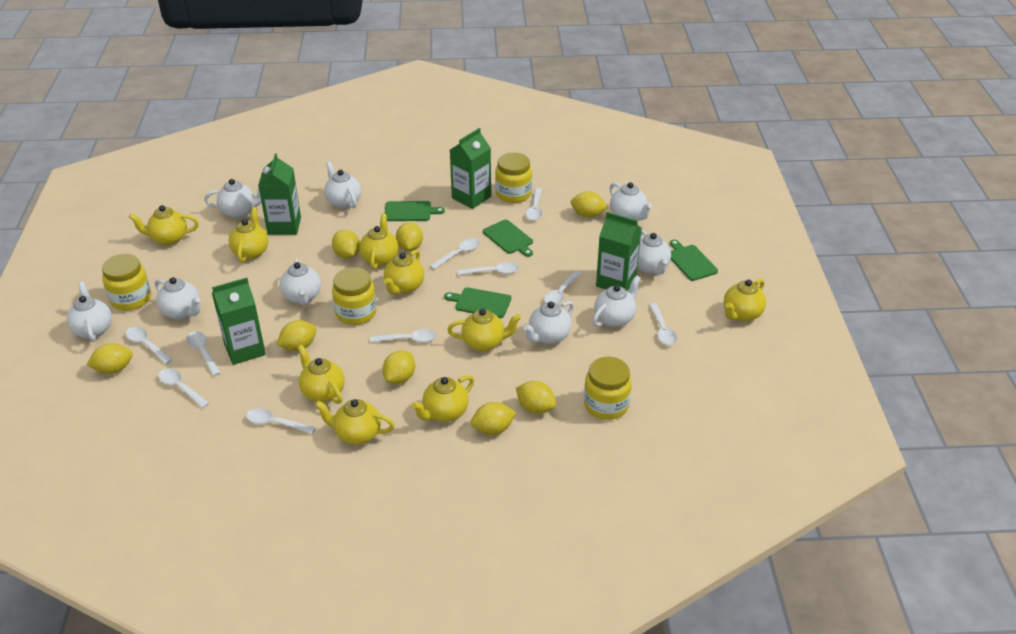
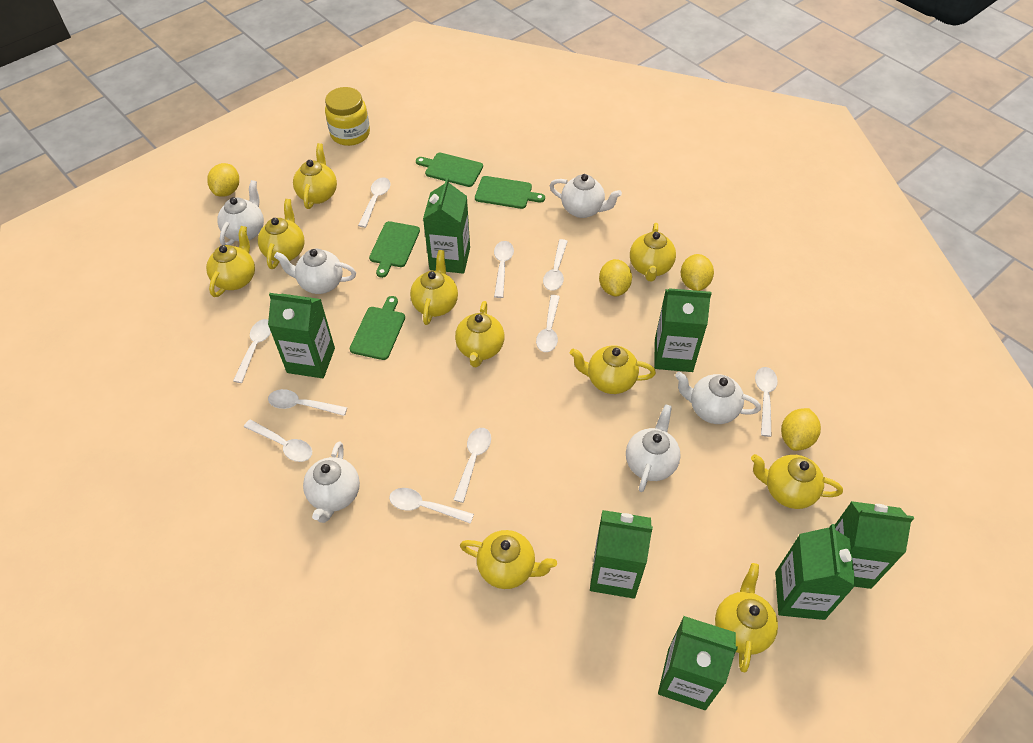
green carton: [212,278,266,365] [258,153,301,235] [450,128,491,209] [596,212,642,291] = 4 -> [268,293,335,378] [423,178,470,274] [590,510,653,599] [654,288,712,372] [658,616,738,710] [775,524,856,620] [835,501,914,589] = 7
white teapot: [67,282,112,342] [155,277,201,320] [204,179,262,218] [280,258,321,305] [324,161,361,209] [523,301,574,344] [593,275,641,327] [610,182,652,221] [637,230,671,275] = 9 -> [217,180,264,245] [274,249,356,294] [303,441,360,523] [550,174,622,218] [626,404,681,492] [675,372,761,424] = 6
yellow jar: [102,254,151,311] [332,267,377,325] [495,153,532,203] [584,357,632,420] = 4 -> [325,87,370,146] = 1
yellow lemon: [86,343,133,374] [277,320,316,351] [332,230,360,259] [382,351,415,384] [396,222,423,251] [471,402,516,435] [516,381,556,414] [571,191,608,218] = 8 -> [207,163,239,197] [599,259,632,297] [681,254,714,291] [781,408,821,451] = 4
yellow teapot: [129,205,199,245] [229,207,269,263] [298,345,345,404] [315,399,395,445] [359,214,399,270] [384,250,424,295] [412,375,474,422] [447,308,521,352] [724,279,766,322] = 9 -> [206,226,255,297] [258,199,305,269] [293,143,337,209] [410,250,458,325] [455,301,504,367] [460,530,557,589] [570,345,656,394] [630,223,676,282] [715,563,778,672] [751,454,843,509] = 10

